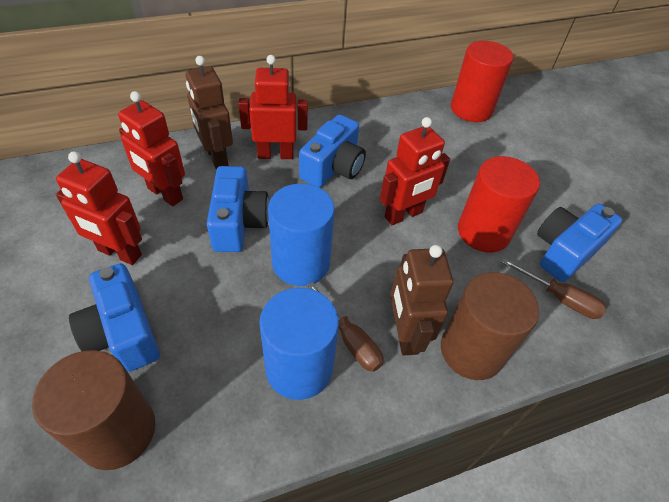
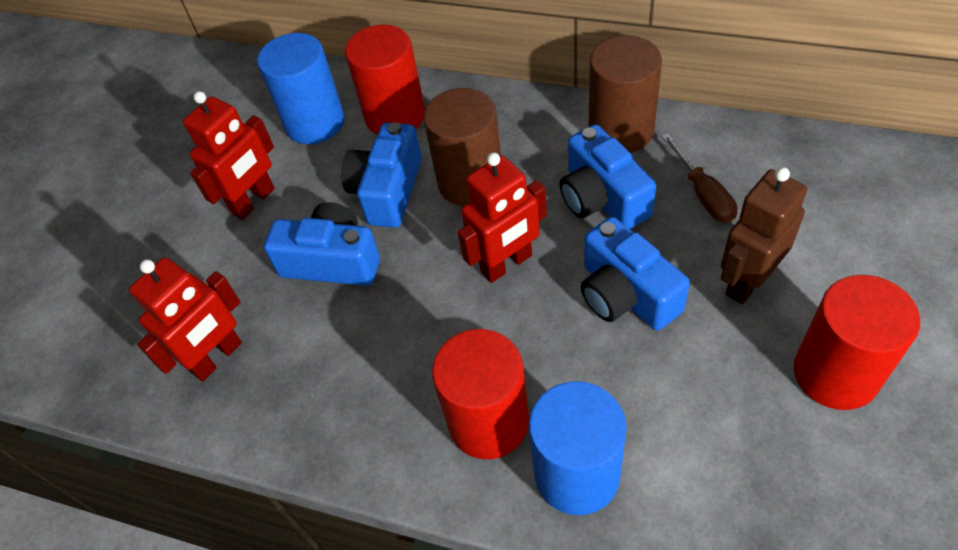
brown robot: [186,56,233,170] [390,245,453,356] = 2 -> [721,167,807,304] = 1
brown screwdriver: [307,282,384,372] [501,258,607,319] = 2 -> [661,133,737,223] = 1
red cylinder: [451,41,514,122] [458,156,540,252] = 2 -> [345,25,425,135] [432,329,529,459] [794,275,920,410] = 3
red robot: [56,151,142,265] [118,91,185,206] [238,55,308,159] [380,117,450,225] = 4 -> [129,257,242,381] [183,91,275,220] [458,152,547,283] = 3

